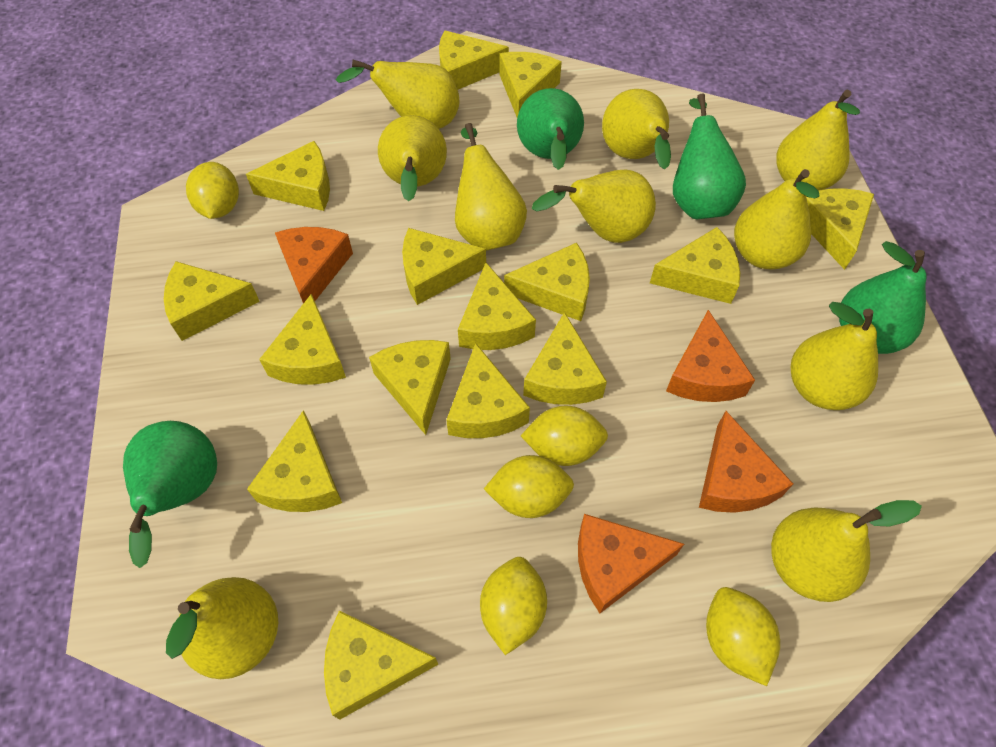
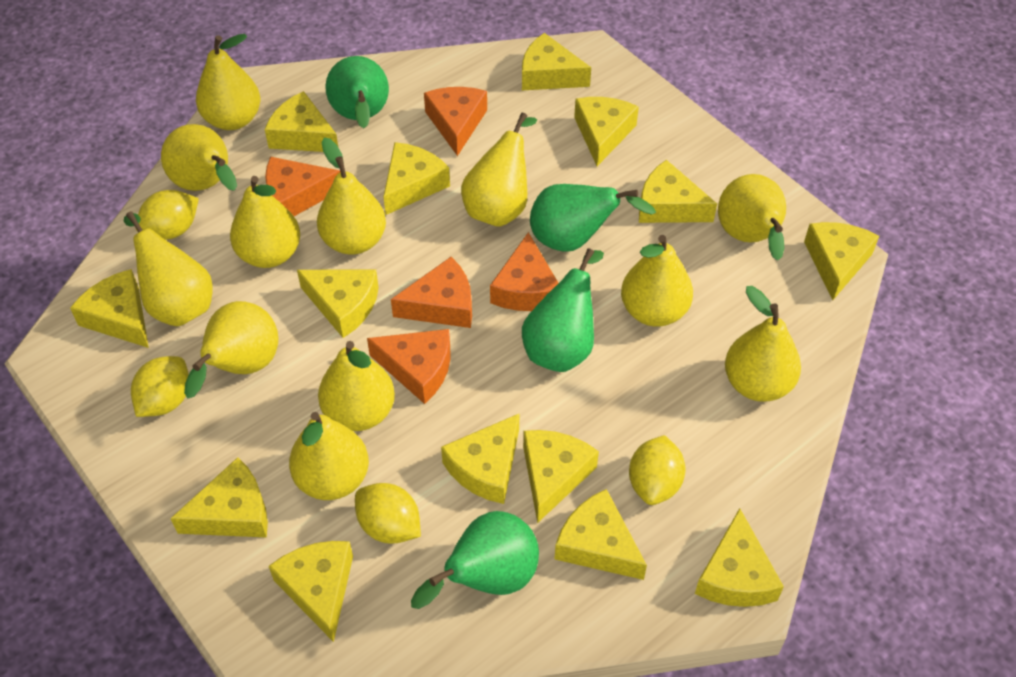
orange cheese: [275,227,353,303] [578,514,684,613] [666,310,755,402] [699,411,793,513] = 4 -> [265,157,340,216] [367,329,451,404] [391,257,472,328] [424,87,487,156] [490,232,558,311] = 5
yellow cheese: [164,261,260,341] [246,141,330,211] [247,410,342,512] [259,294,346,385] [324,610,438,720] [369,340,451,435] [402,228,486,305] [439,31,509,89] [446,343,530,438] [458,263,536,350] [500,52,562,117] [504,243,590,321] [523,312,607,405] [650,227,740,304] [806,188,874,270] = 15 -> [70,269,149,348] [170,457,268,537] [265,91,338,152] [269,541,353,642] [297,269,379,338] [383,142,450,215] [441,414,519,504] [522,33,591,90] [523,430,599,523] [555,489,647,580] [574,97,639,166] [639,160,717,223] [695,508,784,607] [804,222,879,300] = 14
yellow lemon: [186,162,239,219] [480,557,547,655] [484,455,574,518] [521,405,608,466] [706,587,780,686] = 5 -> [131,356,189,417] [136,190,199,240] [355,483,421,544] [629,435,686,505] = 4
yellow pear: [166,577,278,679] [336,60,460,129] [378,115,447,201] [455,123,527,251] [532,170,656,243] [602,89,671,170] [734,169,819,270] [771,500,922,602] [776,90,860,190] [791,302,878,410] = 10 -> [124,211,212,326] [161,124,237,191] [184,301,278,398] [196,34,260,130] [230,176,300,268] [289,412,369,500] [317,137,386,255] [318,341,395,431] [461,113,537,227] [621,235,693,327] [718,174,786,261] [725,286,801,402] = 12

